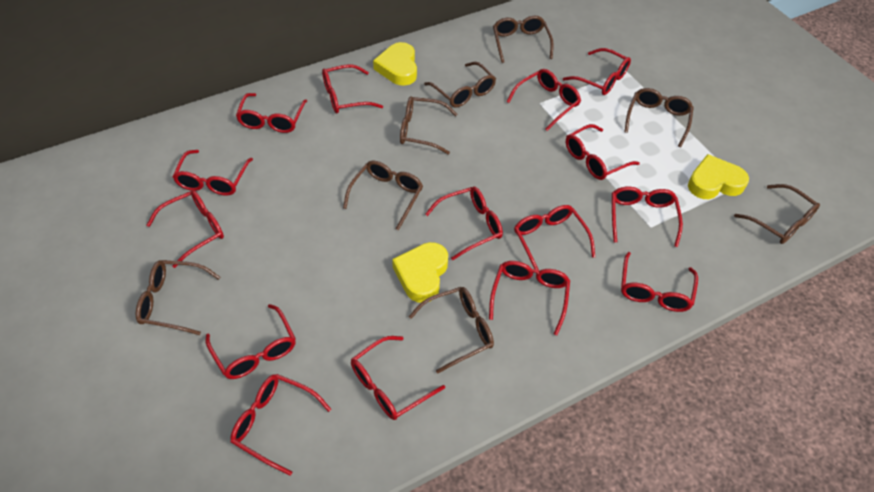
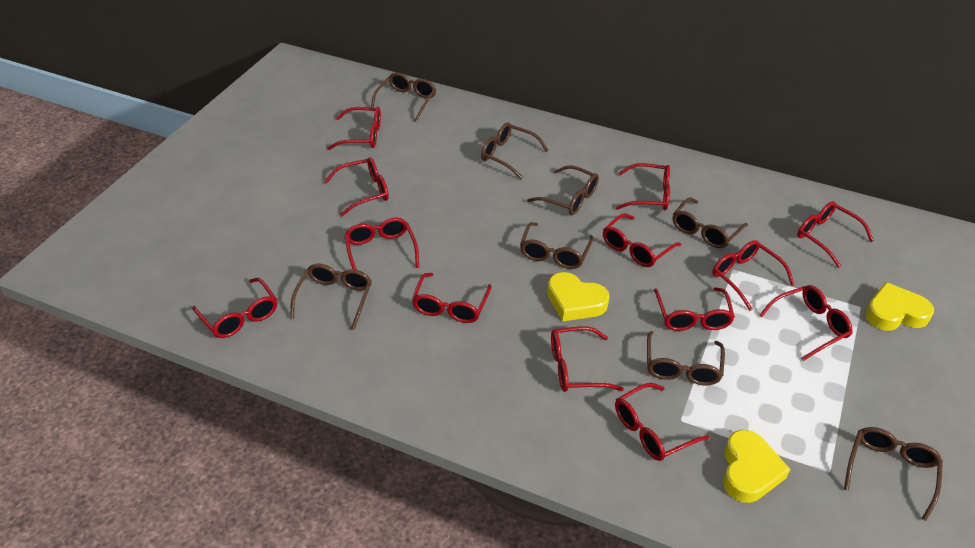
red glasses: [147,190,224,268] [173,150,253,196] [205,304,296,379] [230,374,331,475] [236,93,307,133] [322,64,383,113] [351,336,445,420] [425,187,503,260] [489,261,570,335] [507,69,581,131] [514,205,595,274] [563,48,631,95] [566,124,640,180] [612,186,683,247] [621,252,698,312] = 15 -> [192,278,277,338] [324,157,389,216] [327,107,381,150] [344,217,419,270] [412,273,492,323] [551,326,624,392] [603,213,681,267] [615,383,710,461] [616,163,670,210] [654,287,735,331] [712,240,795,311] [759,285,853,361] [797,201,874,268] = 13

